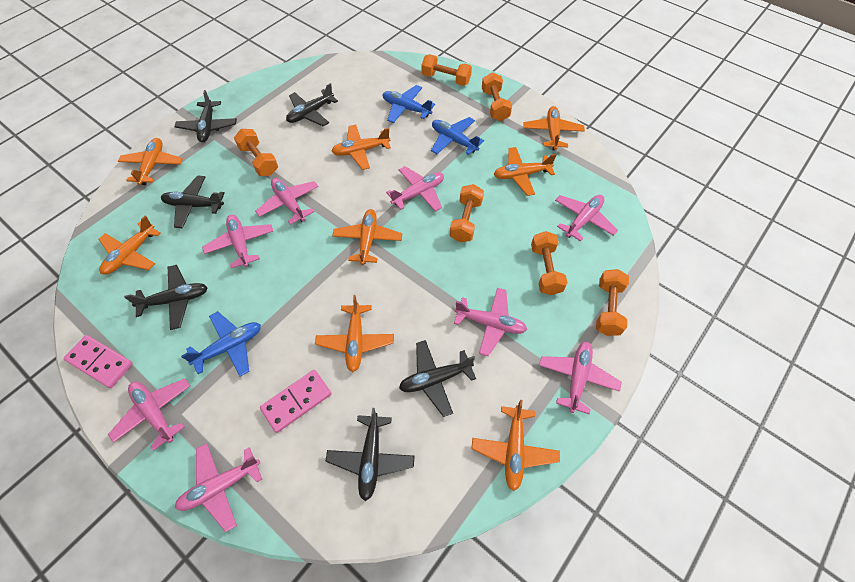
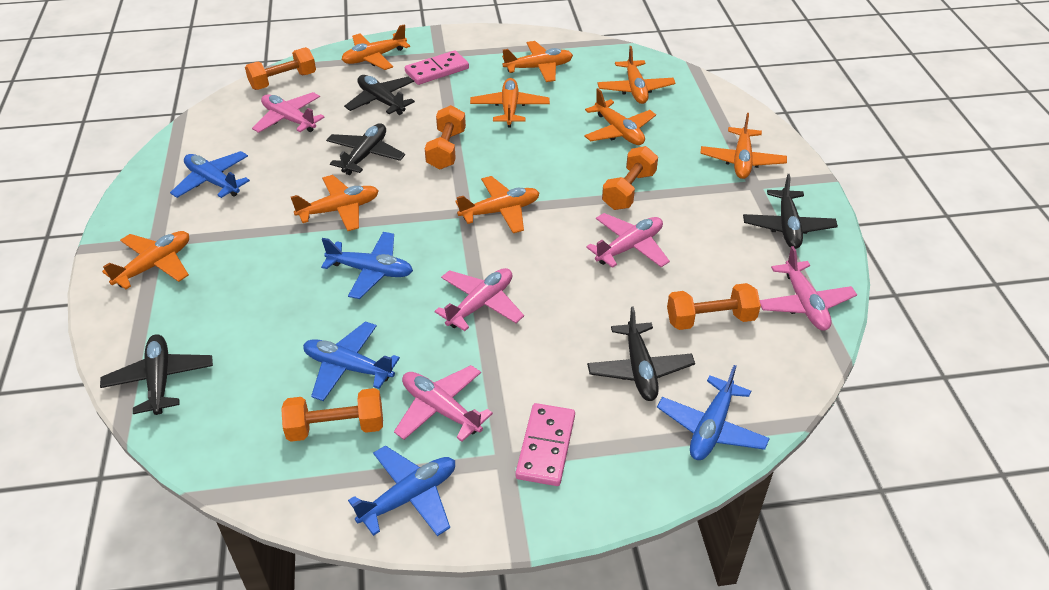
black plane: [124,265,208,330] [161,175,224,228] [175,90,237,142] [286,83,338,126] [325,408,415,501] [399,340,476,417] = 6 -> [100,334,213,415] [326,123,405,175] [344,75,415,115] [587,306,695,401] [743,174,838,249] = 5
blue plane: [181,311,261,377] [382,85,435,123] [431,117,484,155] = 3 -> [170,151,250,198] [303,322,400,401] [321,232,413,299] [348,445,455,536] [657,365,770,460] = 5
orange dumbbell: [234,129,278,176] [422,54,472,86] [450,184,484,242] [482,72,512,121] [531,231,568,295] [596,269,629,336] = 6 -> [245,47,316,90] [281,388,383,442] [425,105,466,169] [602,146,658,210] [667,283,761,330] = 5
orange plane: [99,216,161,275] [118,138,183,185] [315,295,394,372] [331,124,391,170] [332,209,402,265] [471,400,560,491] [494,147,556,196] [524,106,585,150] = 8 -> [102,231,189,289] [291,175,379,231] [342,24,410,70] [456,176,539,233] [470,78,550,127] [502,41,573,82] [584,88,656,145] [597,46,676,104] [700,113,787,179] = 9
pink plane: [108,378,190,451] [175,443,262,532] [202,215,273,269] [255,178,319,225] [386,166,444,212] [454,288,527,356] [539,341,622,414] [555,195,618,242] = 8 -> [252,92,325,133] [394,365,493,442] [434,268,524,331] [586,213,670,268] [760,246,857,330] = 5

